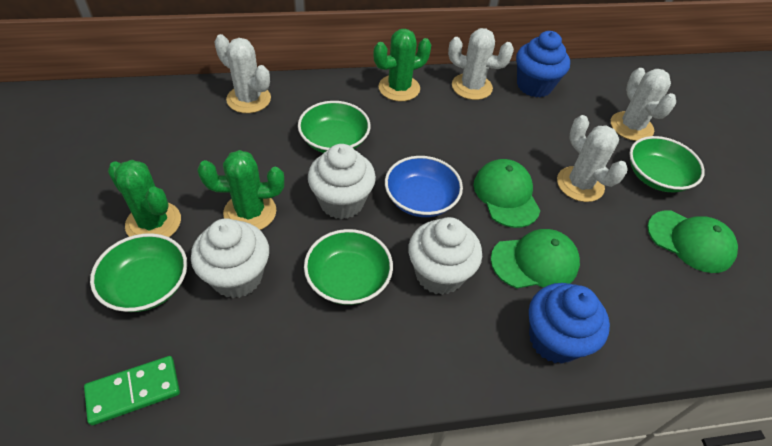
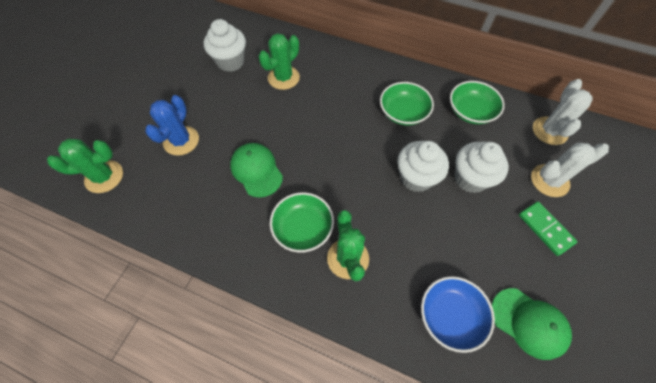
blue cactus: none = 0 -> [145,95,199,156] = 1
blue cupcake: [516,31,570,97] [529,283,610,364] = 2 -> none = 0
green bowl: [90,233,187,312] [298,101,371,153] [304,229,393,305] [629,136,705,192] = 4 -> [270,192,334,253] [380,82,434,126] [450,81,505,124] = 3
green cap: [473,159,540,228] [491,229,580,288] [647,211,738,273] = 3 -> [230,143,283,198] [492,288,572,360] = 2
white cactus: [214,34,271,113] [448,28,514,100] [557,115,628,202] [611,68,676,141] = 4 -> [531,143,609,197] [533,79,592,145] = 2

